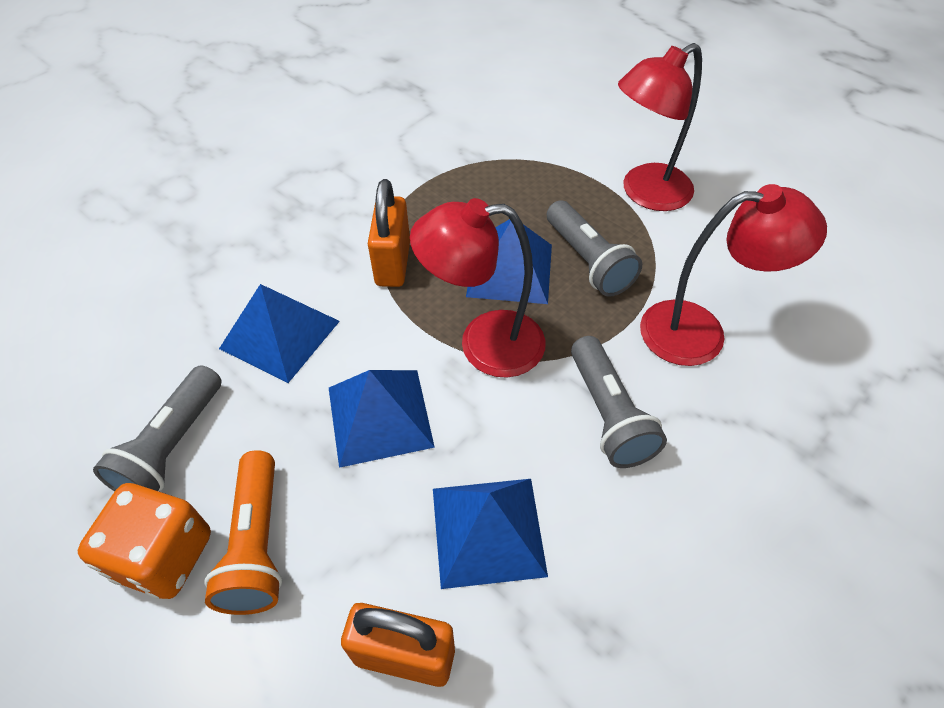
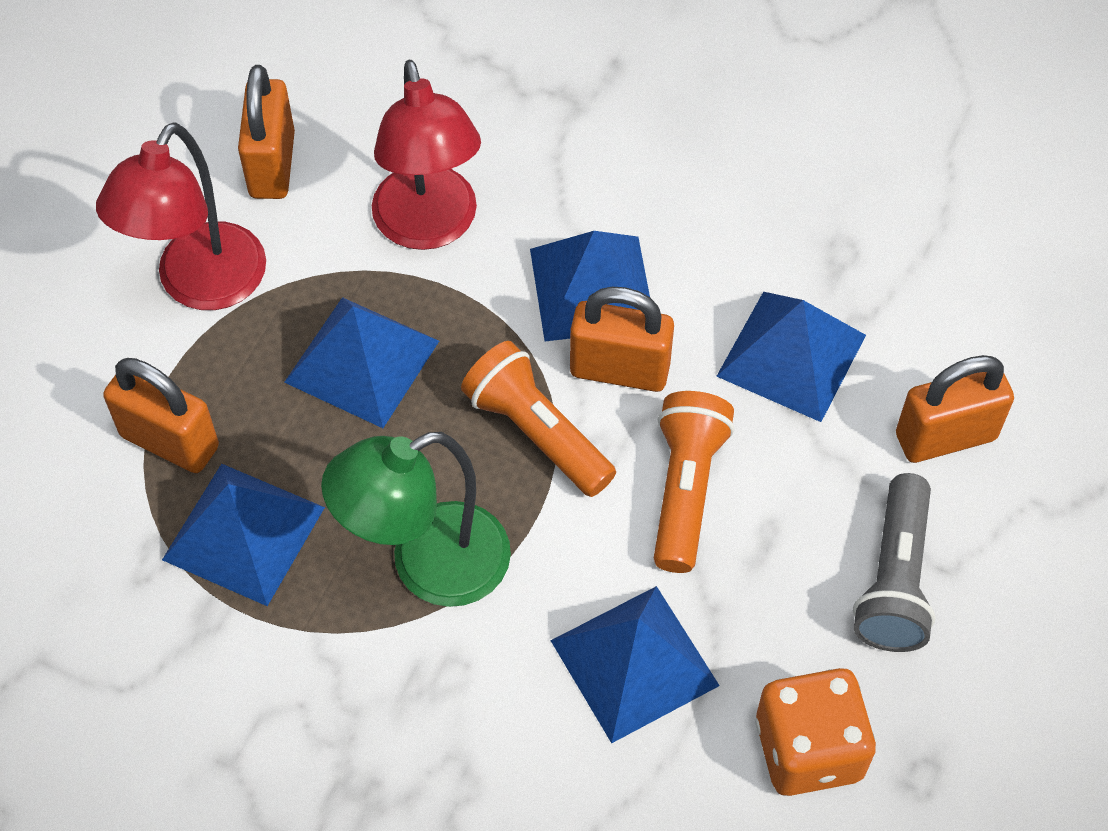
blue pyramid: [219,284,340,383] [329,370,435,468] [433,479,548,589] [466,219,552,304] = 4 -> [162,464,325,606] [284,297,439,428] [530,231,650,341] [550,586,720,743] [716,292,866,422] = 5
green lamp: none = 0 -> [321,432,511,607] = 1
grey flashlight: [93,365,221,491] [547,200,642,297] [571,336,667,468] = 3 -> [853,473,936,652] = 1
orange flashlight: [204,450,283,615] = 1 -> [461,341,616,497] [654,391,735,573] = 2
orange padlock: [341,603,455,687] [368,179,410,287] = 2 -> [103,358,219,473] [238,65,295,199] [570,287,674,392] [896,355,1014,463] = 4
red lamp: [410,198,546,378] [618,43,702,211] [640,184,827,366] = 3 -> [96,123,266,310] [372,60,481,250] = 2

